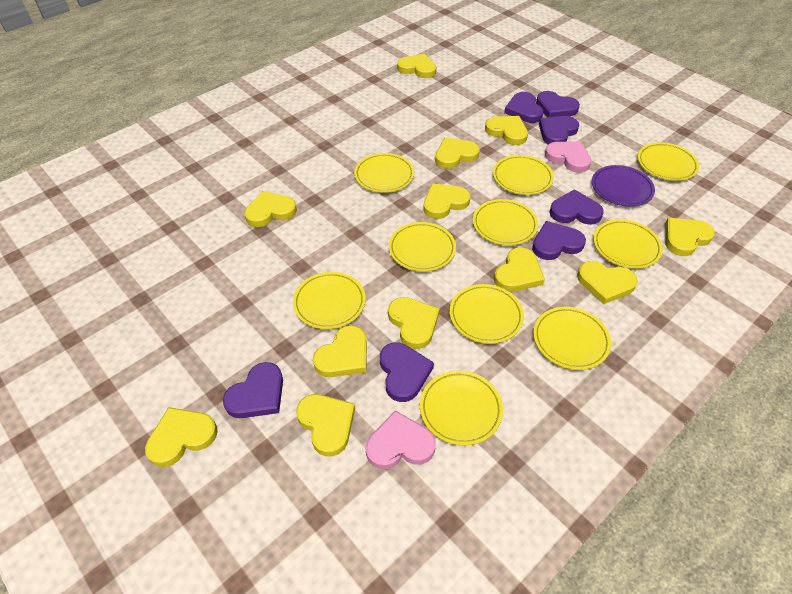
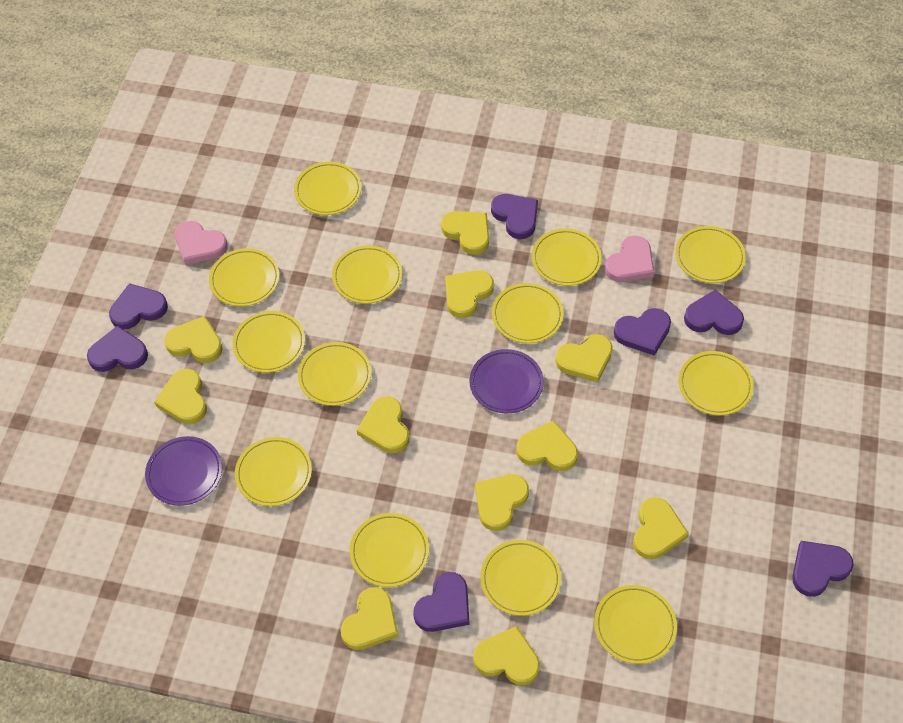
purple plate: [592,165,655,207] = 1 -> [145,436,222,506] [469,349,544,413] = 2
yellow heart: [145,407,218,467] [244,191,297,227] [296,394,355,456] [313,325,367,377] [388,297,440,349] [397,54,436,78] [423,183,470,219] [435,137,480,169] [485,116,528,145] [494,247,545,292] [577,261,638,305] [665,218,715,256] = 12 -> [154,369,207,424] [164,316,223,363] [341,587,399,650] [357,396,409,453] [441,211,489,255] [445,270,494,318] [473,626,540,685] [475,474,529,531] [516,420,578,471] [555,334,613,382] [633,497,689,559] = 11
yellow plate: [293,272,366,329] [354,153,414,193] [389,222,456,272] [420,371,503,446] [450,284,524,344] [473,199,538,246] [493,155,554,195] [533,307,611,370] [593,219,663,269] [638,142,699,181] = 10 -> [209,248,279,306] [232,311,305,373] [235,437,312,506] [294,162,361,215] [298,342,371,406] [332,245,402,304] [350,513,429,587] [480,540,561,616] [492,283,563,343] [532,228,602,286] [594,585,677,664] [675,226,746,283] [679,351,754,415] = 13

